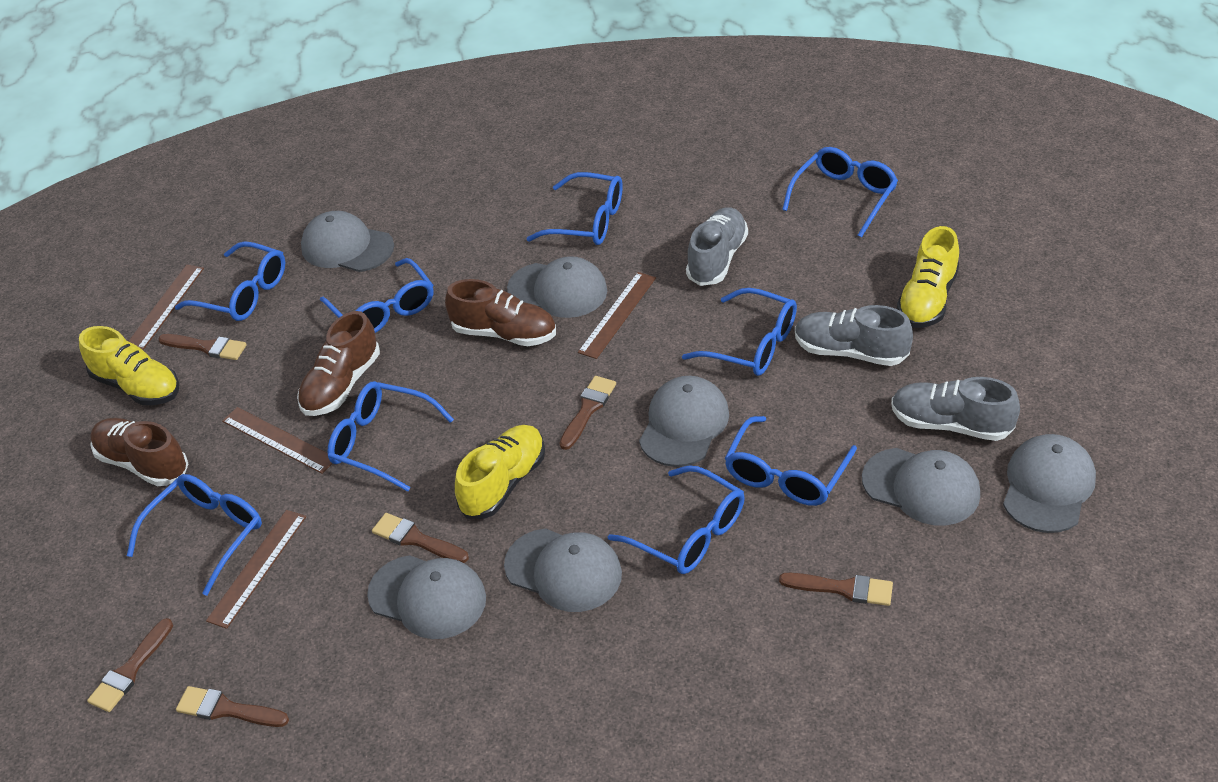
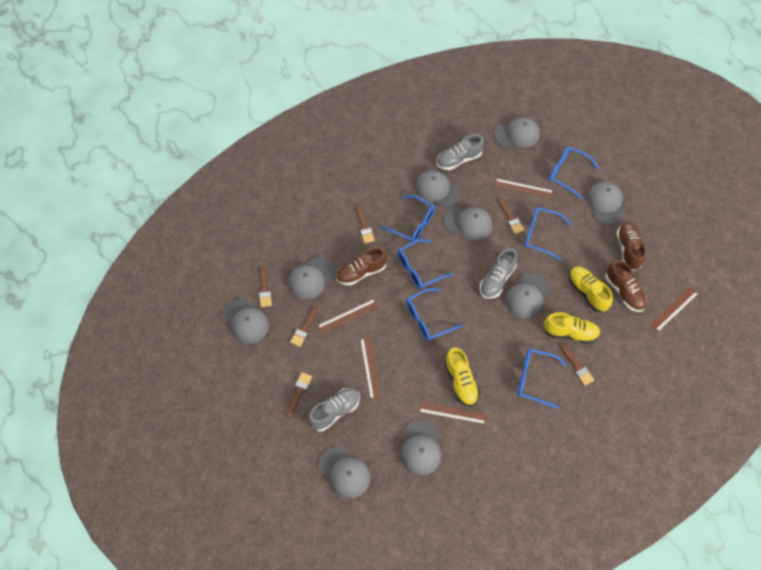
blue glasses: [127,474,262,596] [175,241,285,321] [320,258,433,333] [327,381,454,492] [526,172,623,245] [608,465,745,574] [682,288,797,376] [725,416,857,506] [782,147,898,238] = 9 -> [381,195,435,242] [397,239,453,289] [406,288,463,341] [518,349,567,409] [524,207,571,260] [549,147,599,199] = 6
brown ruler: [129,265,204,350] [206,510,306,629] [222,407,333,474] [578,272,656,359] = 4 -> [317,299,379,334] [360,337,381,400] [418,401,487,424] [494,178,554,199] [650,287,699,332] = 5
grey cap: [301,211,394,272] [367,555,486,639] [504,528,622,612] [507,256,607,318] [639,376,729,467] [862,448,980,526] [1003,434,1096,533] = 7 -> [223,299,269,344] [288,257,335,300] [319,446,370,499] [401,420,441,476] [416,170,461,208] [444,207,492,240] [494,117,540,148] [506,274,550,318] [587,182,624,225] = 9

